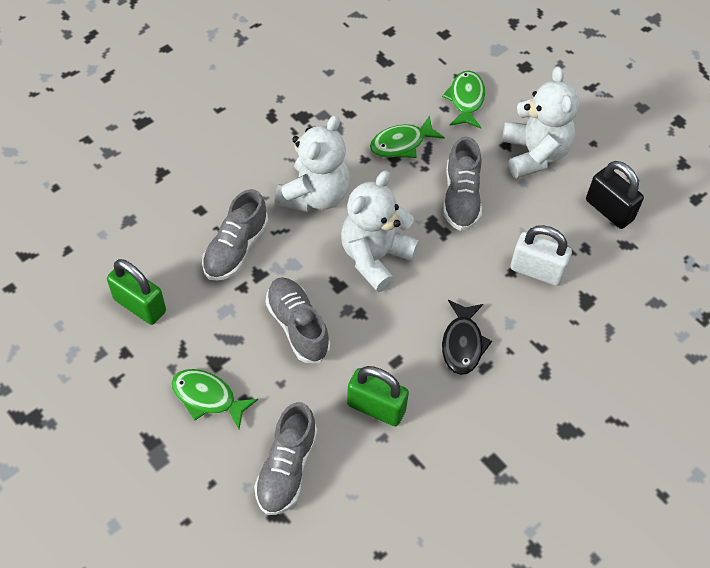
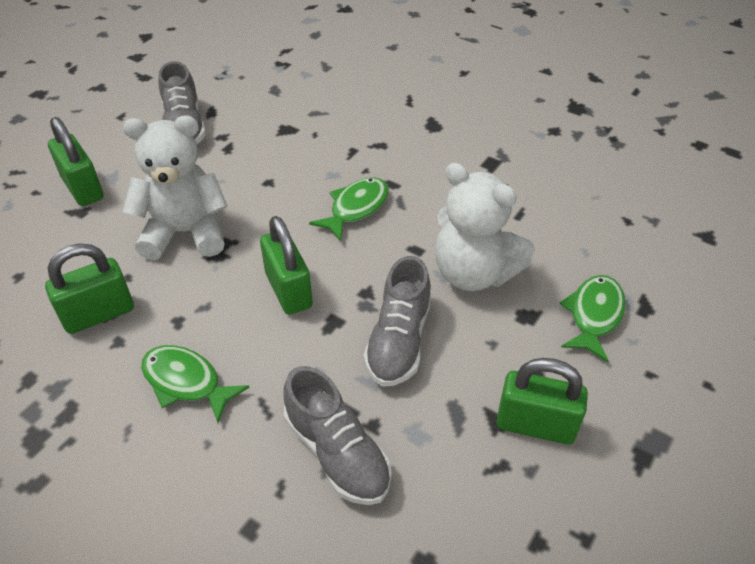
black fish: [442,300,492,375] = 1 -> none = 0
black padlock: [586,161,644,229] = 1 -> none = 0
green padlock: [107,259,166,325] [347,366,409,426] = 2 -> [45,243,134,334] [48,117,104,206] [260,216,313,315] [497,358,588,444] = 4
grey shoe: [202,189,268,281] [254,402,318,515] [265,277,331,363] [443,137,482,231] = 4 -> [159,61,206,144] [284,366,392,505] [364,256,431,387] = 3
white padlock: [511,225,572,286] = 1 -> none = 0
white teddy bear: [274,115,350,212] [341,171,419,292] [502,66,580,179] = 3 -> [123,115,228,260] [435,163,535,291] = 2

